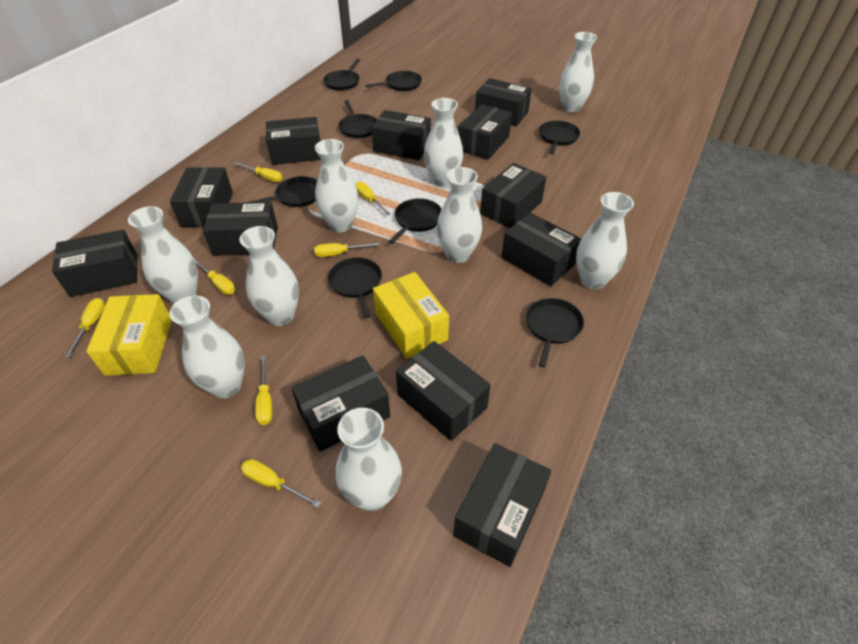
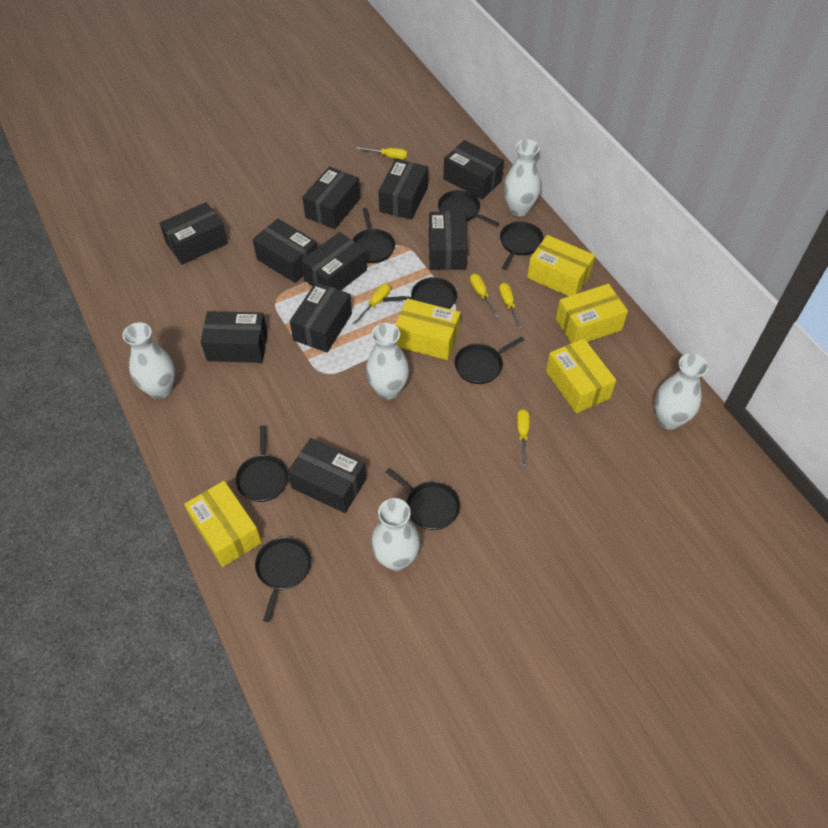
black box: [52,229,138,297] [170,167,233,227] [203,202,278,256] [266,117,321,165] [291,355,390,452] [371,110,431,160] [396,341,491,441] [453,443,551,567] [458,104,512,160] [475,78,532,126] [480,163,546,228] [501,212,581,286] = 12 -> [160,202,228,265] [201,311,268,363] [253,218,318,283] [288,438,366,513] [290,282,352,353] [301,232,367,290] [303,166,360,229] [378,159,428,220] [429,211,468,270] [443,140,504,199] = 10
white vase: [128,206,198,304] [169,295,245,398] [240,226,299,326] [315,139,359,232] [336,408,402,511] [424,98,463,187] [437,167,482,263] [559,32,597,113] [576,192,634,290] = 9 -> [123,322,175,399] [366,323,409,400] [371,498,420,571] [504,139,541,216] [654,353,708,430] = 5
yellow box: [86,294,172,376] [373,272,449,359] = 2 -> [184,481,262,567] [395,298,460,360] [527,235,595,296] [546,338,616,413] [556,284,628,343] = 5
yellow screwdriver: [65,298,105,358] [194,258,235,295] [235,162,282,182] [241,459,321,508] [255,355,272,425] [314,242,380,257] [355,182,391,215] = 7 -> [352,284,390,325] [356,147,408,159] [470,274,499,318] [499,283,522,330] [517,409,529,467] = 5

